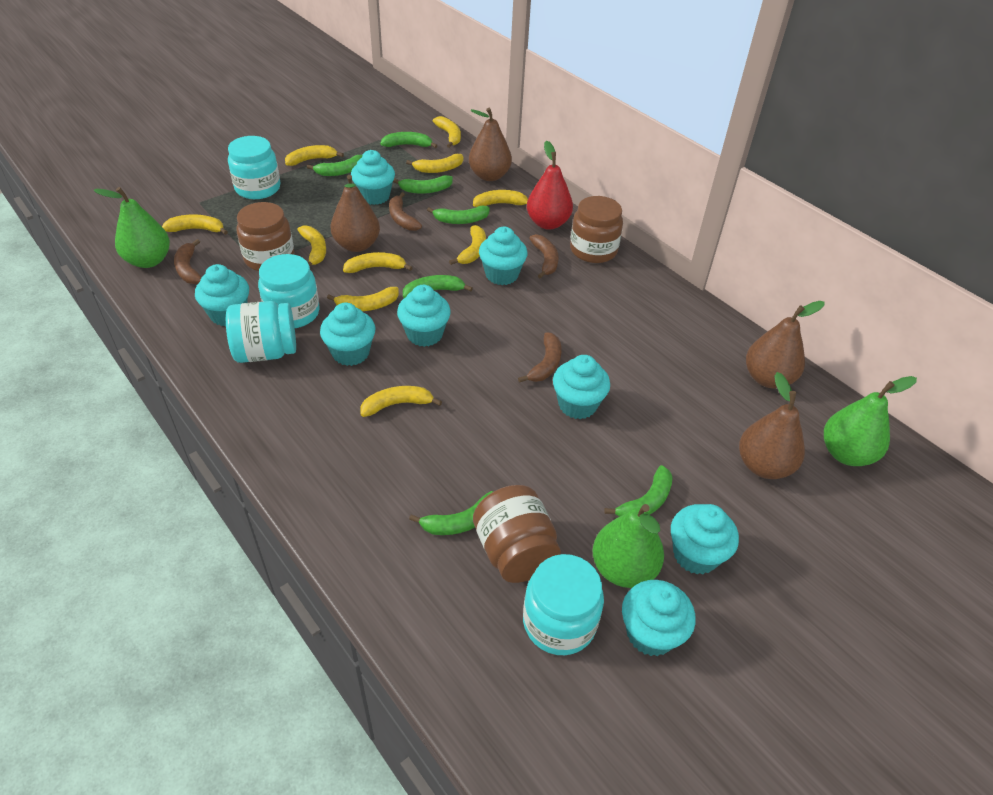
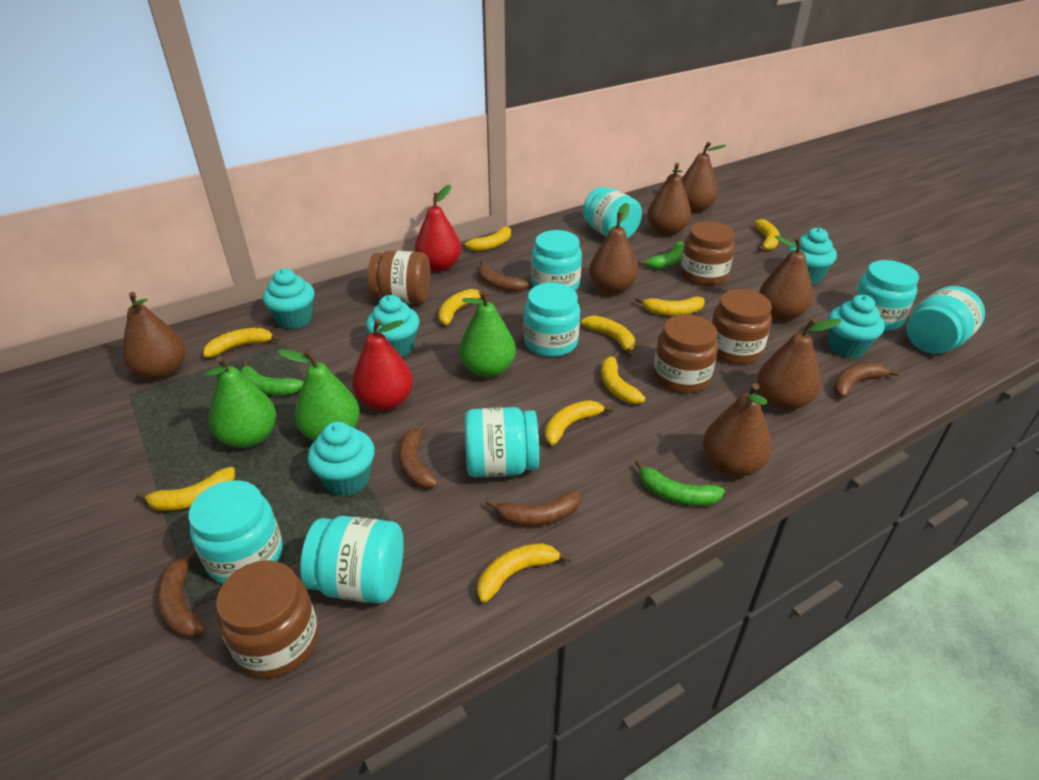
brown banana: [174,239,202,284] [389,192,422,231] [518,332,562,383] [529,234,559,279] = 4 -> [157,548,206,638] [398,423,438,489] [478,261,528,292] [486,491,580,526] [833,363,899,398] = 5
brown jar: [236,202,295,271] [473,485,561,583] [570,196,623,263] = 3 -> [216,560,318,678] [368,250,431,304] [653,314,718,393] [680,221,735,286] [711,289,772,364] = 5
brown pear: [330,175,380,252] [469,108,512,181] [739,372,805,479] [746,301,825,389] = 4 -> [123,292,186,380] [589,203,638,294] [647,163,691,236] [682,142,727,213] [703,383,772,477] [757,318,842,410] [759,235,813,321] = 7
green banana: [307,155,362,176] [380,132,437,148] [393,175,453,194] [403,275,473,298] [409,491,494,535] [427,206,490,224] [604,465,673,517] = 7 -> [240,361,304,395] [635,460,725,506] [638,241,684,269] = 3
red pear: [527,141,573,230] = 1 -> [352,319,413,411] [415,185,461,272] = 2
turquoise cupcake: [195,264,249,326] [320,303,375,366] [351,150,395,205] [397,285,451,347] [479,227,528,285] [553,355,610,419] [622,580,695,656] [671,504,739,574] = 8 -> [263,268,314,329] [308,422,375,496] [366,295,420,357] [788,227,837,284] [828,295,885,358] = 5
turquoise jar: [226,301,296,363] [228,136,281,199] [258,254,320,328] [523,554,604,655] = 4 -> [188,480,283,584] [300,516,404,604] [465,407,539,477] [524,283,580,357] [531,230,582,291] [583,187,642,238] [854,260,919,331] [906,286,985,354] = 8

